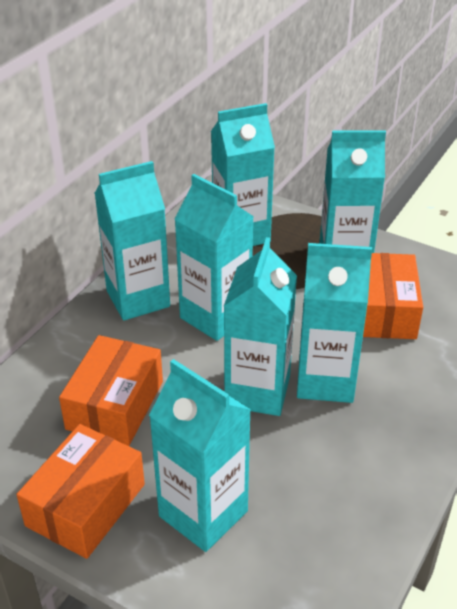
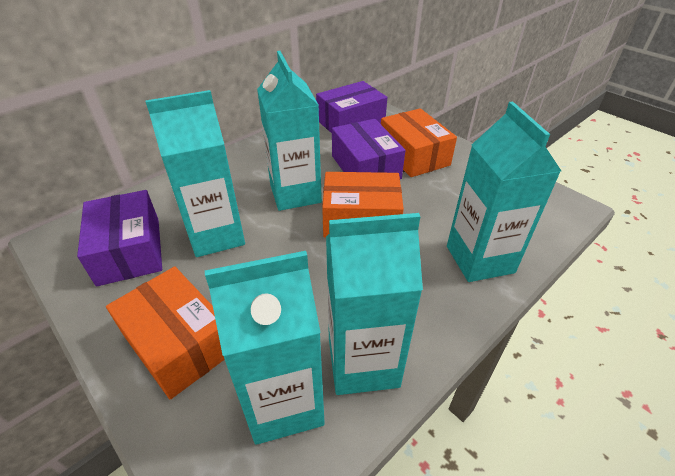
purple box: none = 0 -> [77,190,162,287] [316,81,387,133] [332,119,406,179] = 3
turquoise carton: [94,161,170,321] [149,359,251,552] [174,174,254,341] [211,103,275,246] [224,237,297,416] [297,243,372,403] [319,130,386,253] = 7 -> [145,90,245,257] [205,251,325,445] [257,51,322,211] [326,213,423,395] [447,101,561,282] = 5

